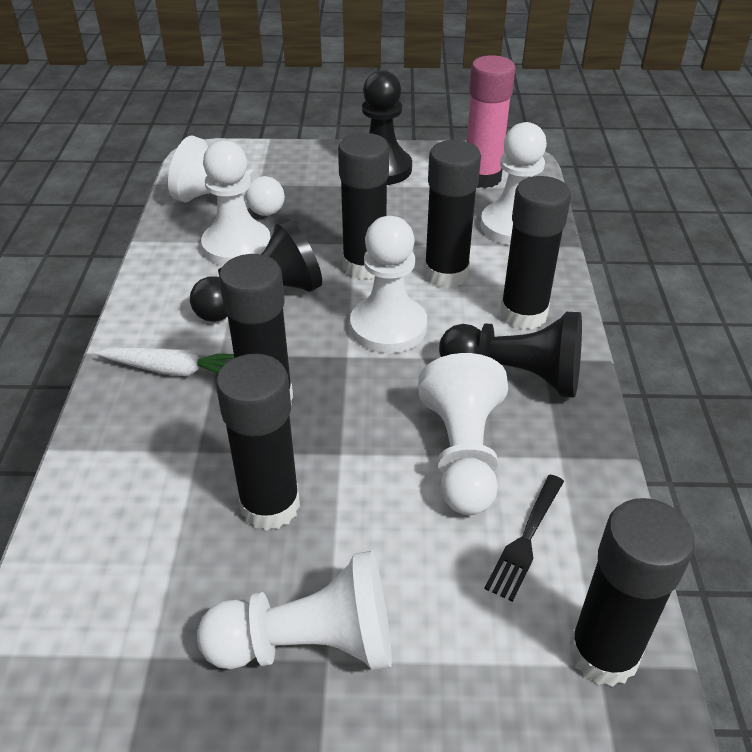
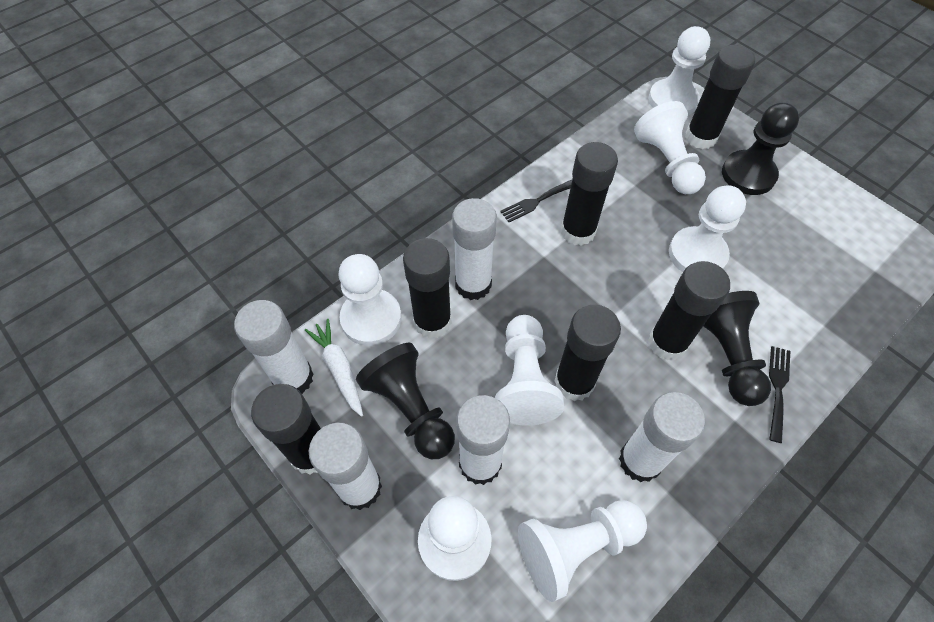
black fork: [484,475,564,602] = 1 -> [500,180,572,222] [769,346,790,443] = 2
pink glue stick: [467,55,515,188] = 1 -> none = 0
white glue stick: none = 0 -> [234,300,314,394] [309,423,382,510] [452,198,497,300] [456,395,510,485] [619,392,705,482] = 5
white pawn: [168,136,285,216] [197,551,392,670] [201,140,271,266] [350,216,427,353] [418,353,508,515] [481,122,547,245] = 6 -> [338,254,402,346] [418,496,492,581] [495,315,564,426] [518,500,647,602] [634,101,706,194] [648,26,710,116] [669,185,746,272] = 7

